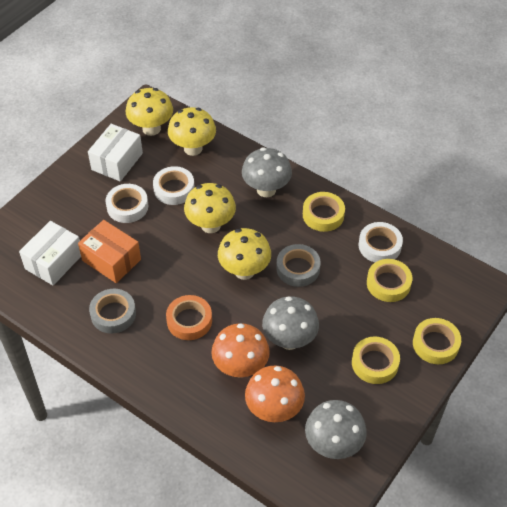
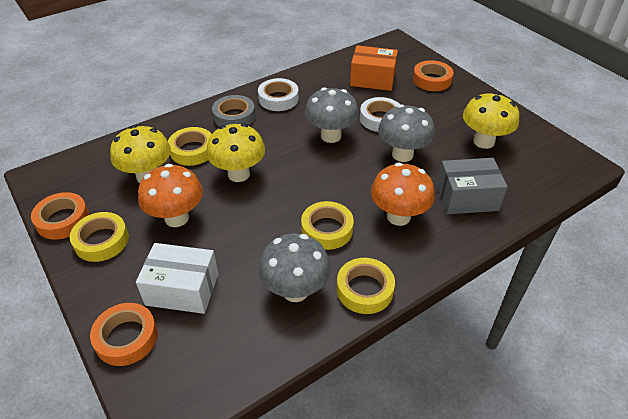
grey box: none = 0 -> [437,158,508,214] = 1
grey tape: [89,289,136,334] [276,244,321,287] = 2 -> [212,95,255,127] = 1
orange tape: [166,295,212,340] = 1 -> [31,192,89,240] [90,303,158,366] [413,60,454,91] = 3
white box: [19,221,81,285] [88,124,143,181] = 2 -> [136,243,218,314] = 1
white tape: [106,184,148,223] [153,166,195,205] [359,222,403,262] = 3 -> [258,78,299,111] [360,97,400,132] = 2
yellow mushroom: [126,88,173,136] [168,107,216,156] [184,183,236,233] [218,228,271,280] = 4 -> [110,125,171,183] [206,124,265,182] [463,92,519,149] = 3

